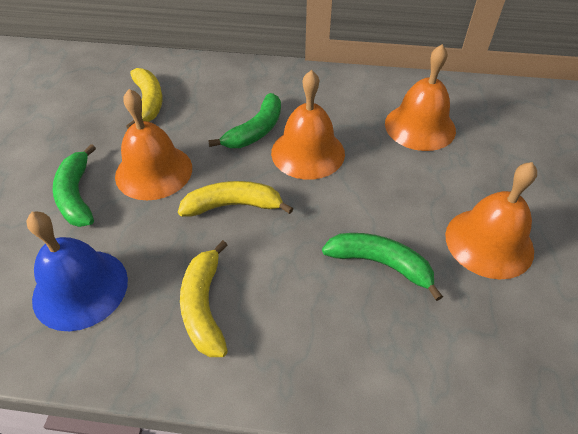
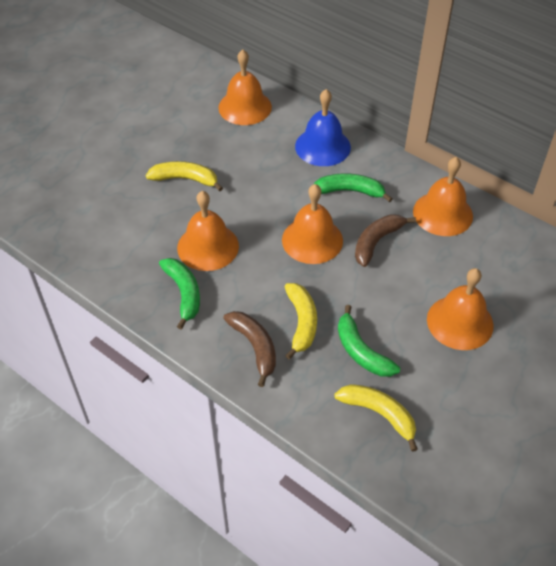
brown banana: none = 0 -> [223,311,276,387] [355,214,416,267] = 2
orange bell: [115,89,192,200] [271,70,345,180] [385,44,456,151] [445,162,537,279] = 4 -> [177,191,239,271] [218,49,272,125] [282,184,343,264] [413,157,473,236] [427,268,494,350] = 5

